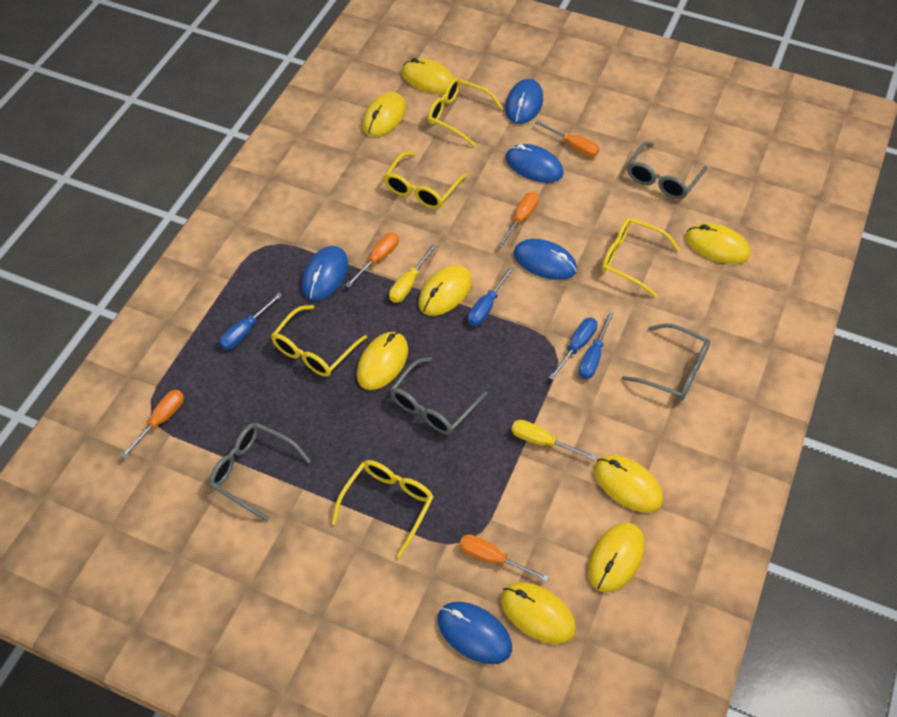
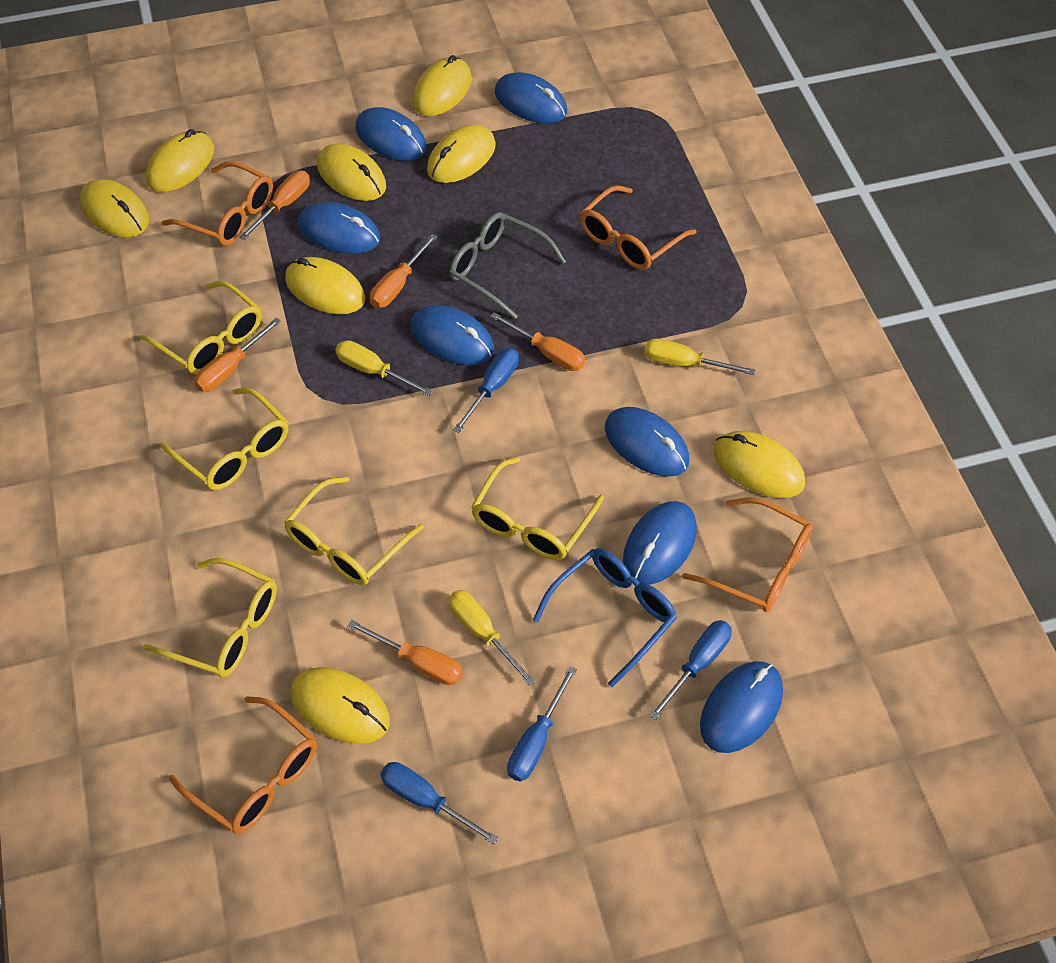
blue glasses: none = 0 -> [533,548,677,687] = 1
blue mouse: [302,246,348,301] [438,602,512,664] [505,79,543,124] [505,144,564,183] [513,239,577,280] = 5 -> [298,202,380,254] [355,107,427,161] [411,305,494,365] [495,72,567,123] [605,407,689,477] [623,501,697,585] [700,661,783,753] = 7
grey glasses: [209,423,311,521] [390,357,488,435] [622,323,710,400] [627,142,707,199] = 4 -> [449,212,566,319] = 1
orange glasses: none = 0 -> [162,161,273,246] [169,696,317,834] [580,185,696,270] [682,497,813,612] = 4
yellow screwdriver: [389,244,436,303] [511,420,596,461] = 2 -> [335,340,433,396] [448,590,536,686] [644,338,755,375] = 3

